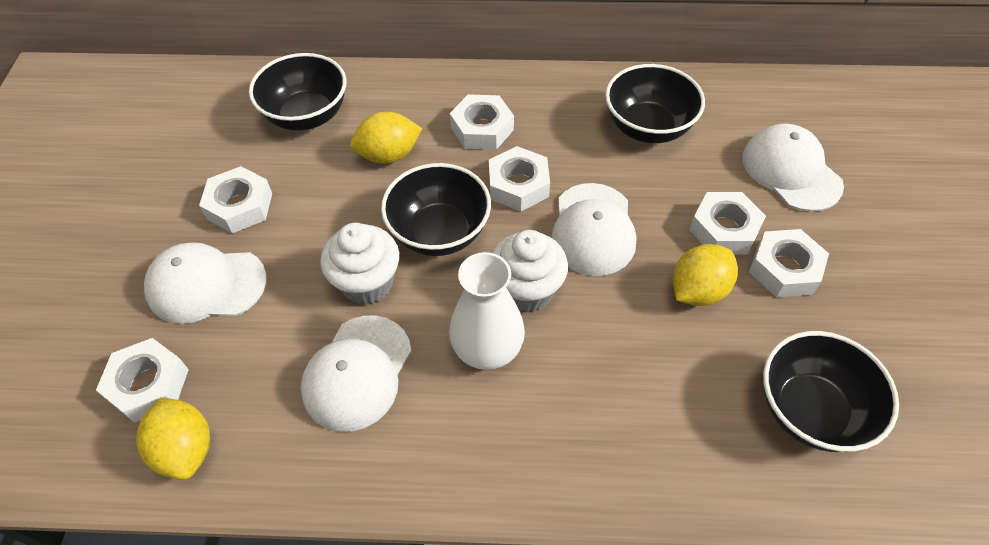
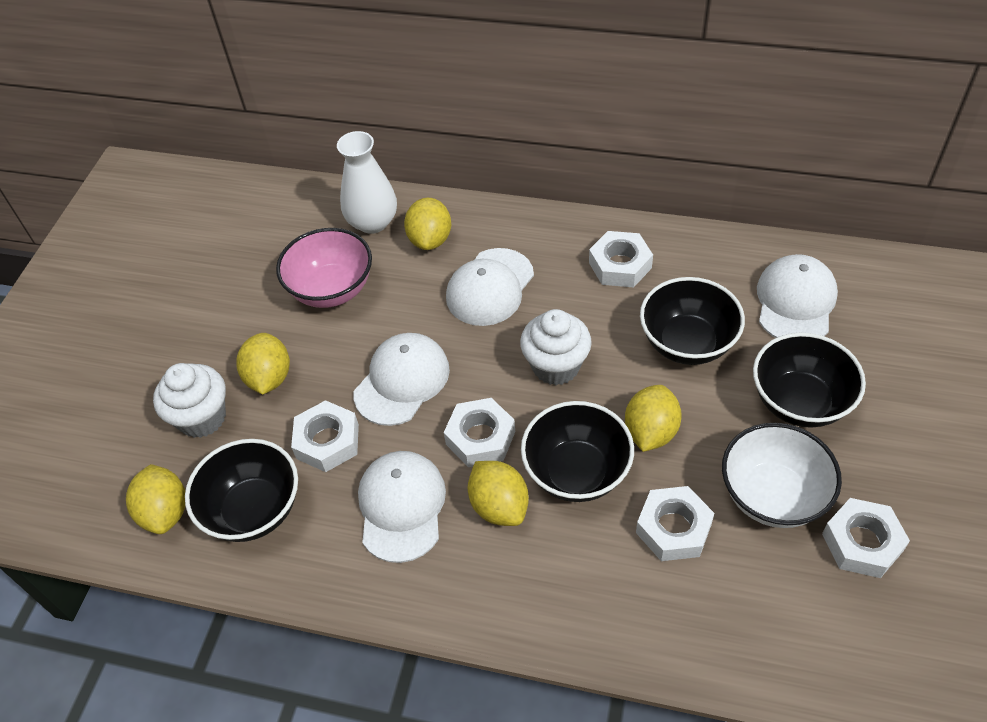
pink bowl: none = 0 -> [276,228,372,308] = 1
white bowl: none = 0 -> [722,423,842,528] = 1
white nut: [96,338,189,423] [199,166,272,233] [450,94,514,150] [489,146,550,211] [689,192,766,255] [749,229,829,297] = 6 -> [291,400,359,472] [444,398,515,467] [589,231,653,288] [636,486,715,561] [822,498,910,578] = 5
yellow lemon: [136,397,210,480] [350,112,422,164] [673,244,738,306] = 3 -> [126,464,185,534] [236,333,290,395] [404,198,451,250] [467,461,529,526] [625,385,682,452] = 5

